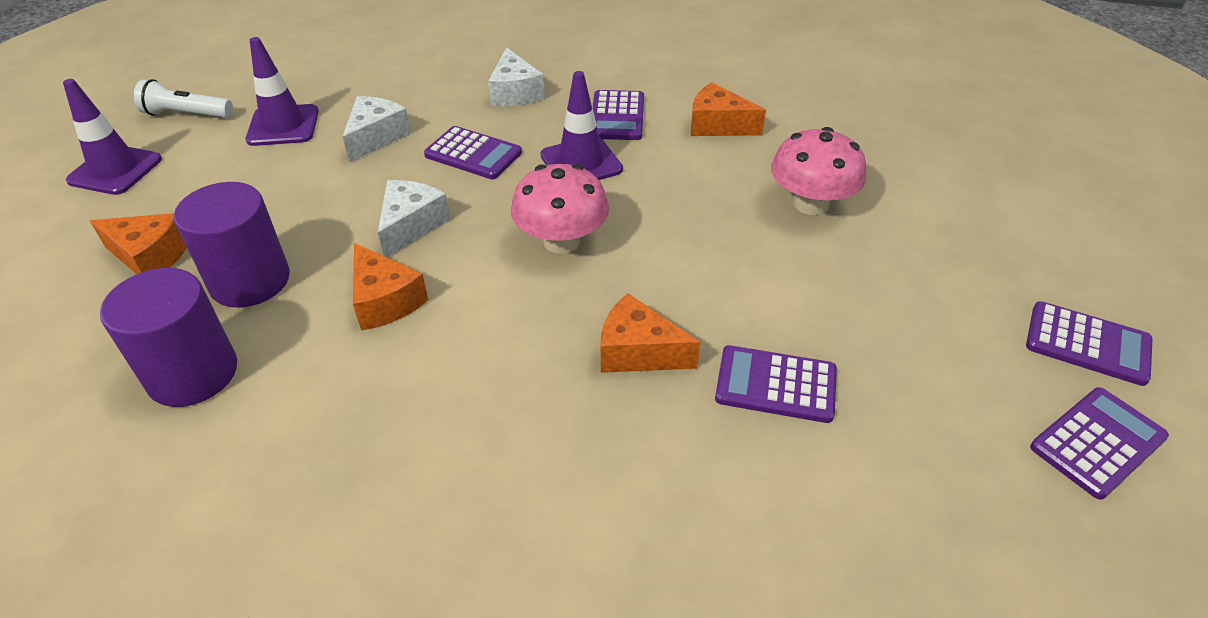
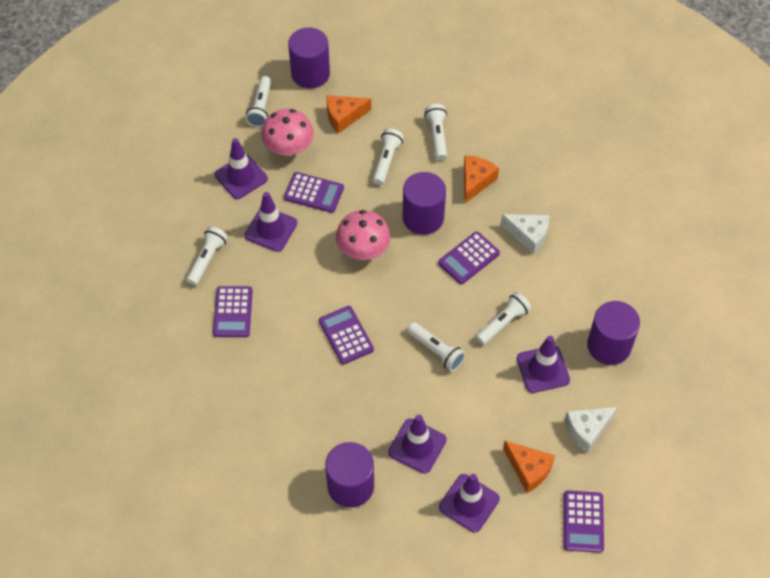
orange cheese: [90,213,187,274] [353,243,428,331] [601,293,700,373] [691,82,766,136] = 4 -> [327,95,371,134] [464,155,499,203] [503,441,555,493] = 3
purple cylinder: [100,268,237,407] [174,182,290,308] = 2 -> [288,27,330,88] [325,442,374,508] [403,172,446,235] [587,301,640,365] = 4
purple traffic cone: [63,79,162,195] [246,37,319,146] [541,71,623,180] = 3 -> [215,138,268,199] [244,192,297,252] [388,415,447,474] [439,474,500,533] [517,336,570,393] = 5
white cheese: [342,96,411,162] [378,180,450,257] [488,47,545,106] = 3 -> [501,214,549,255] [565,407,618,453] = 2
white flashlight: [134,79,233,118] = 1 -> [186,226,228,286] [246,76,271,127] [372,128,404,185] [407,322,465,371] [424,104,447,161] [476,292,531,345] = 6

